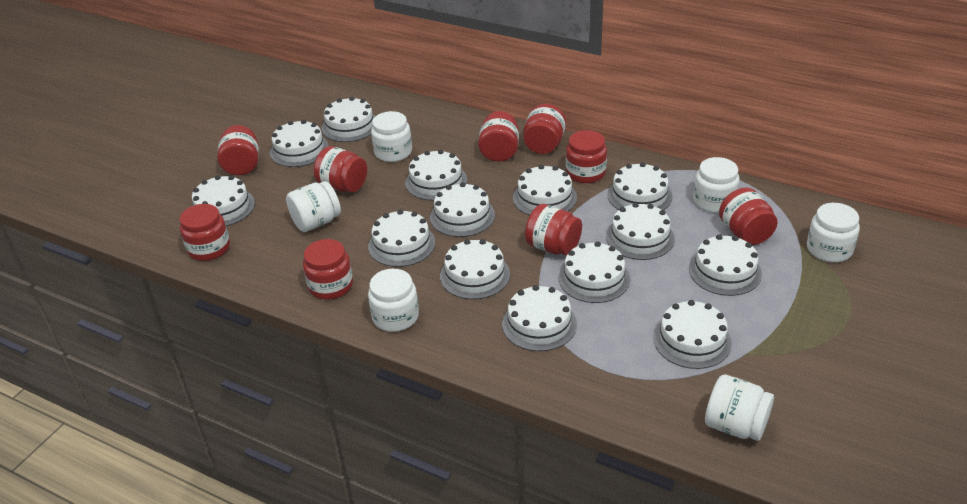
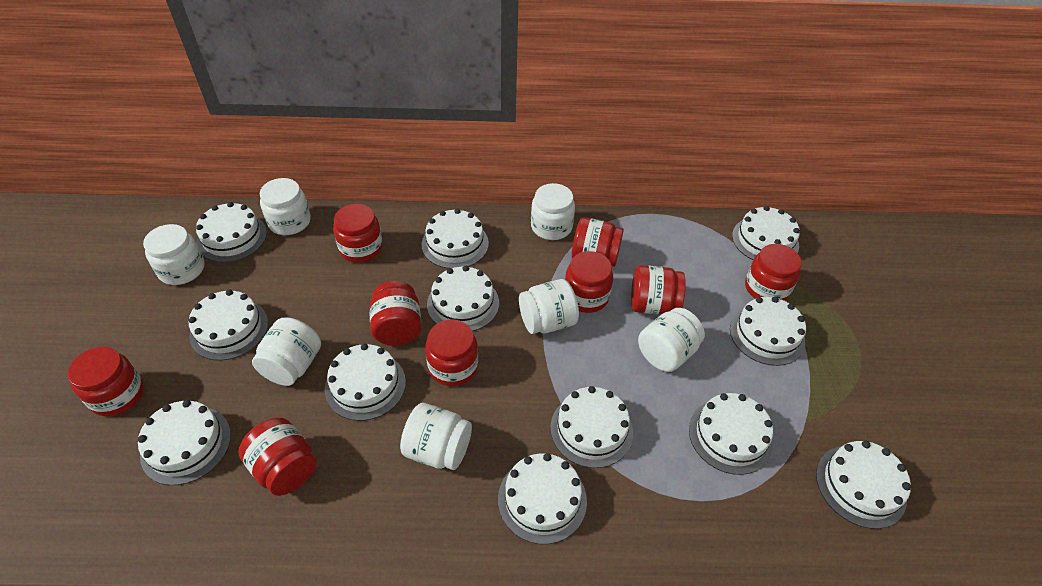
white cake: [192,175,255,226] [270,120,329,167] [321,97,375,142] [368,210,435,267] [405,150,467,201] [430,182,495,237] [440,239,510,299] [502,285,577,351] [513,165,577,215] [559,241,630,303] [606,203,675,260] [607,162,672,210] [653,300,732,369] [689,234,762,296] = 14 -> [138,400,231,485] [189,290,268,361] [196,202,267,262] [325,343,406,421] [422,209,489,269] [427,266,499,331] [498,453,587,544] [550,386,633,468] [689,393,773,475] [730,297,806,366] [732,206,800,260] [816,441,911,529] = 12
white jar: [286,181,341,232] [368,269,419,332] [371,111,412,162] [693,157,740,213] [705,374,774,441] [807,203,860,263] = 6 -> [143,224,204,285] [252,317,321,386] [260,178,311,235] [400,403,472,470] [519,279,579,334] [531,183,575,240] [638,308,705,372] = 7

